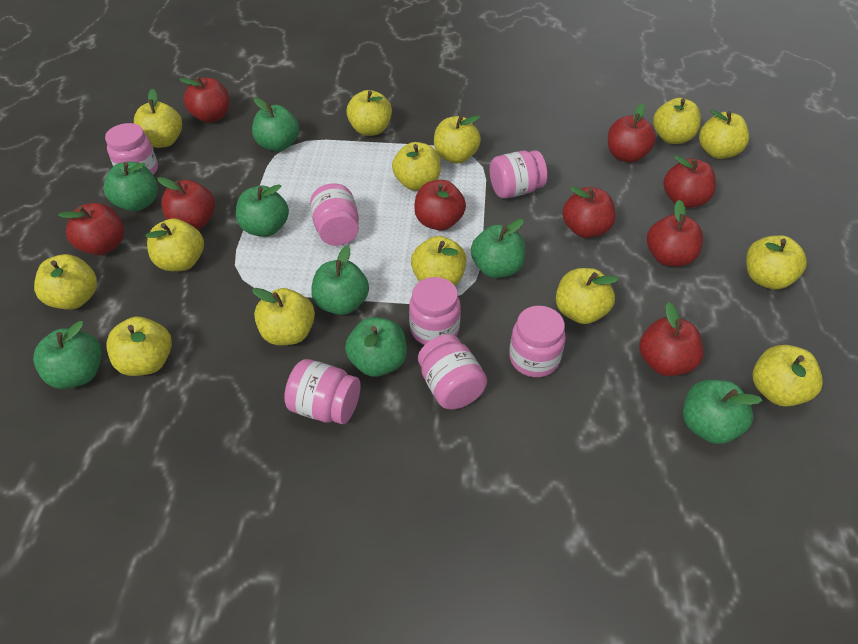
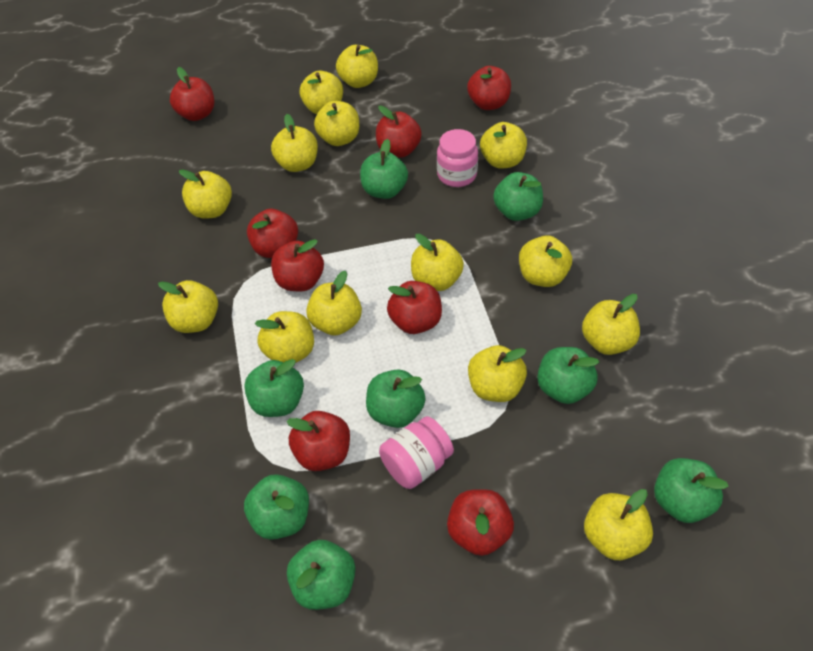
pink jar: [105,123,158,175] [284,359,361,424] [310,183,359,246] [409,277,461,345] [418,334,487,409] [490,150,547,199] [509,306,566,377] = 7 -> [379,416,454,489] [437,129,478,187] = 2
red apple: [58,203,124,255] [157,177,215,230] [179,77,229,123] [414,180,466,231] [562,186,616,238] [608,104,656,163] [639,302,704,376] [647,200,703,267] [663,155,716,208] = 9 -> [170,67,214,121] [247,209,298,258] [271,239,324,291] [287,411,350,471] [376,106,422,158] [387,281,442,334] [447,489,514,556] [467,66,511,110] = 8

